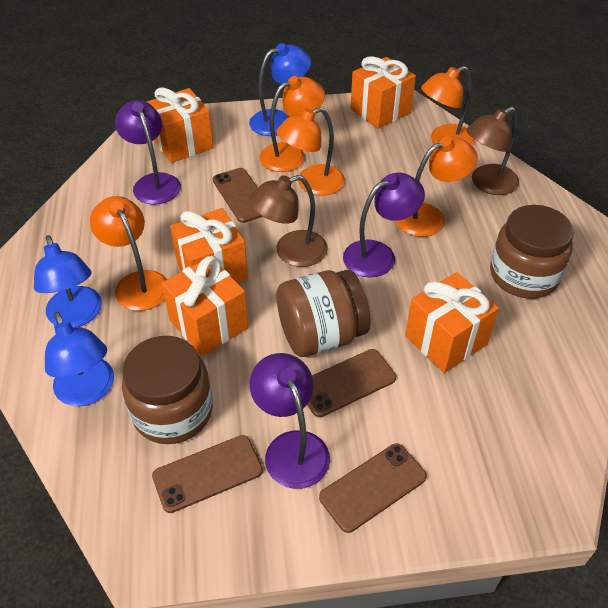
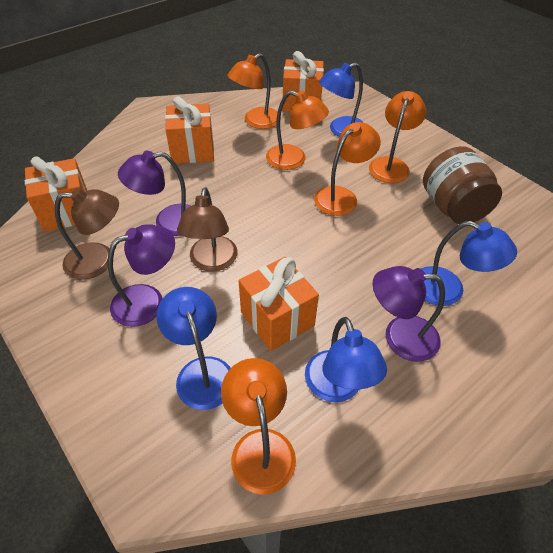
blue lamp: [34,235,102,328] [45,311,114,406] [249,43,311,136] = 3 -> [156,287,231,410] [305,317,387,402] [319,62,363,137] [421,221,517,306] = 4
brown jar: [122,336,213,444] [276,270,371,357] [490,205,574,299] = 3 -> [423,146,502,224] = 1
brown phone: [152,435,263,513] [213,168,263,223] [307,349,396,417] [319,443,427,533] = 4 -> none = 0
orange gift: [147,87,214,163] [162,256,248,356] [170,208,248,283] [350,56,416,129] [405,272,499,373] = 5 -> [25,156,87,232] [165,96,214,164] [239,257,319,351] [282,51,324,112] = 4

